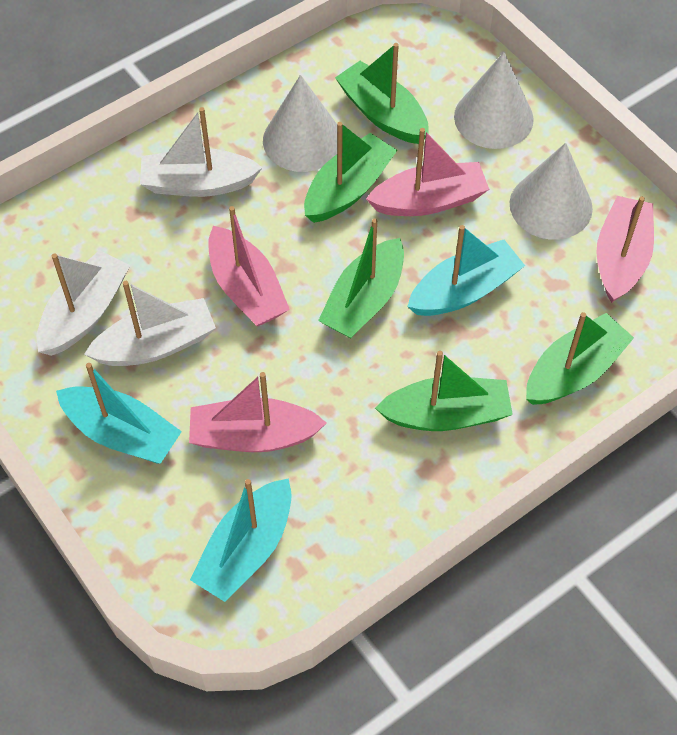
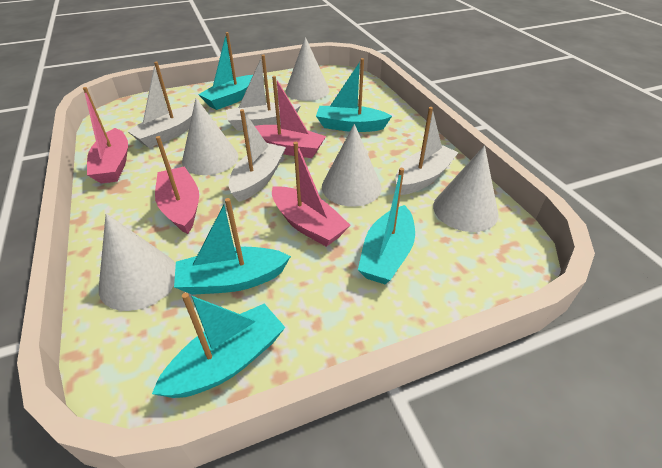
green boat: [304,122,397,223] [318,218,404,338] [335,43,429,144] [375,351,513,431] [526,312,634,405] = 5 -> none = 0
turquoise boat: [56,363,182,464] [190,478,292,602] [407,225,525,316] = 3 -> [152,293,285,398] [174,198,291,295] [198,32,253,110] [316,58,392,132] [358,168,415,284] = 5
white boat: [36,250,130,356] [84,281,216,366] [140,107,263,197] = 3 -> [127,62,194,148] [226,55,300,131] [229,109,286,202] [395,107,459,195] = 4
white cone: [263,75,337,172] [454,52,534,149] [510,143,593,240] = 3 -> [99,213,176,311] [182,98,238,175] [285,37,329,101] [322,124,382,207] [433,145,499,232] = 5

